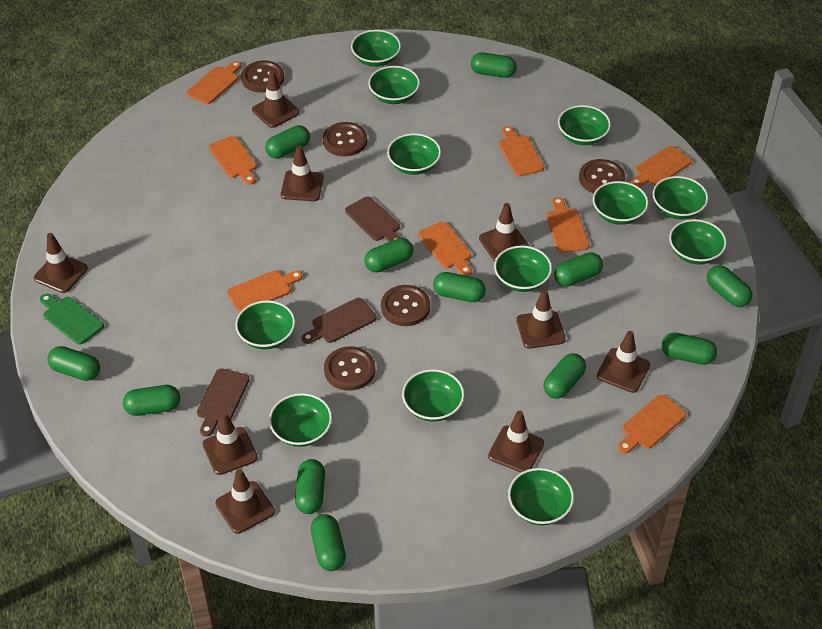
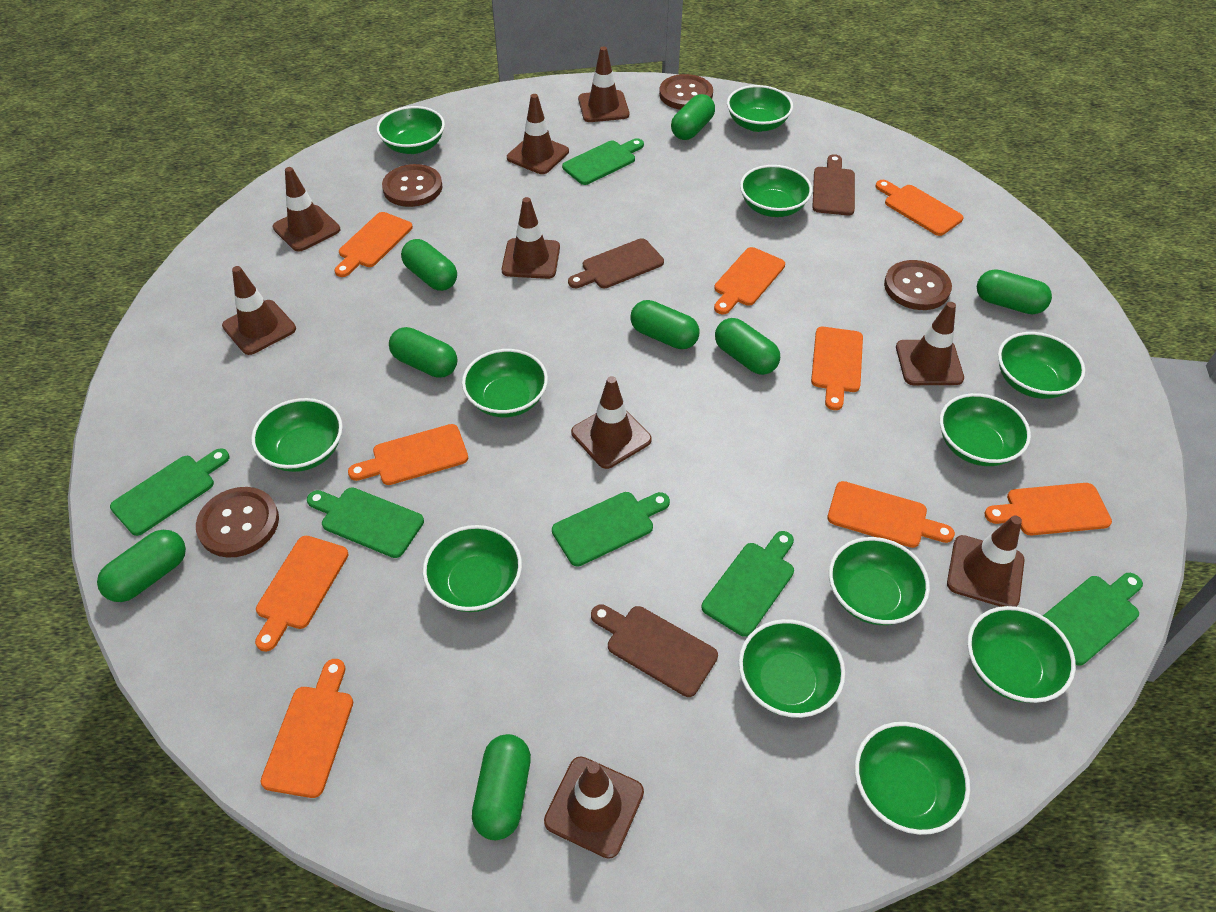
brown button: [241,61,284,93] [323,122,367,157] [324,346,375,391] [381,285,430,326] [579,159,625,193] = 5 -> [196,487,279,558] [382,164,443,207] [659,74,713,110] [884,260,952,310] = 4
green capsule: [47,346,100,381] [123,385,180,416] [265,125,310,159] [295,459,325,514] [311,514,346,571] [364,238,413,273] [433,272,486,302] [471,52,517,78] [543,353,586,399] [554,252,603,287] [661,332,717,365] [707,265,753,307] = 12 -> [97,530,186,602] [389,327,457,378] [401,239,457,291] [472,734,531,840] [630,300,699,349] [671,94,715,140] [715,318,780,375] [977,269,1052,314] = 8
green cutting board: [40,294,104,345] = 1 -> [110,448,230,536] [307,487,424,558] [552,492,670,567] [562,138,644,185] [702,531,794,637] [1043,573,1143,666] = 6
orange cutting board: [187,61,241,104] [209,136,257,185] [227,270,303,312] [418,222,472,276] [499,126,544,177] [546,197,589,253] [618,395,686,454] [631,146,692,187] = 8 -> [255,536,348,652] [260,659,353,798] [335,212,413,277] [348,424,468,485] [714,247,785,314] [811,327,863,410] [827,481,955,548] [875,180,963,236] [984,483,1112,535] = 9

